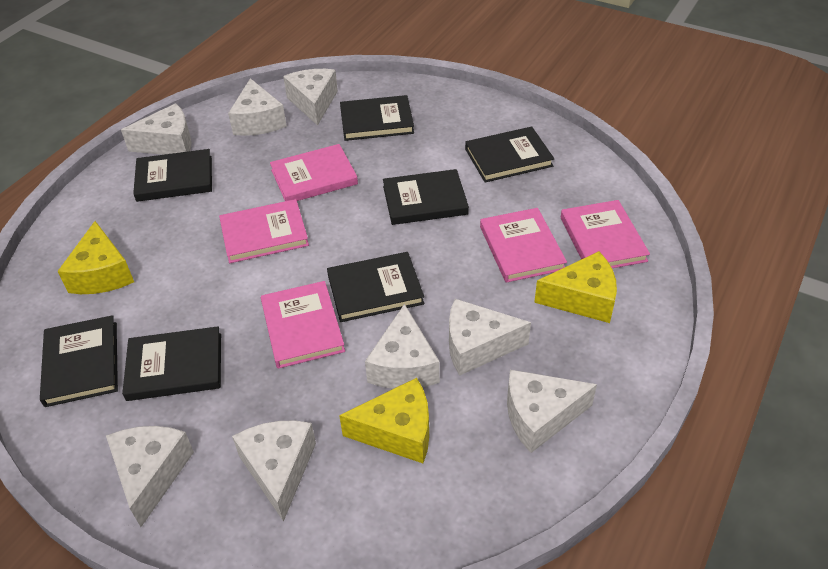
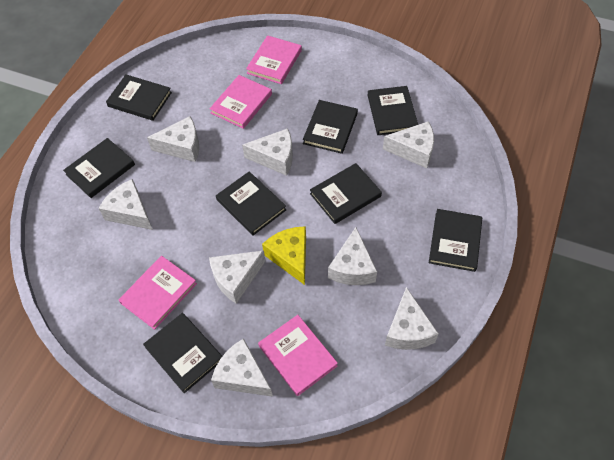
black book: [40,315,118,407] [122,326,221,401] [133,149,212,202] [327,252,424,322] [340,95,414,141] [383,169,469,225] [465,127,554,183] = 7 -> [63,138,135,198] [106,74,172,121] [143,313,222,393] [216,171,286,236] [303,100,358,154] [310,163,382,224] [368,86,418,135] [429,209,482,272] = 8
pink book: [219,199,309,263] [261,281,345,369] [270,144,358,201] [480,208,567,283] [561,200,650,268] = 5 -> [119,256,197,330] [210,75,272,129] [246,35,302,84] [258,315,338,396] = 4
yellow cheese: [57,221,134,294] [339,378,429,463] [534,251,617,323] = 3 -> [262,226,306,285] = 1

